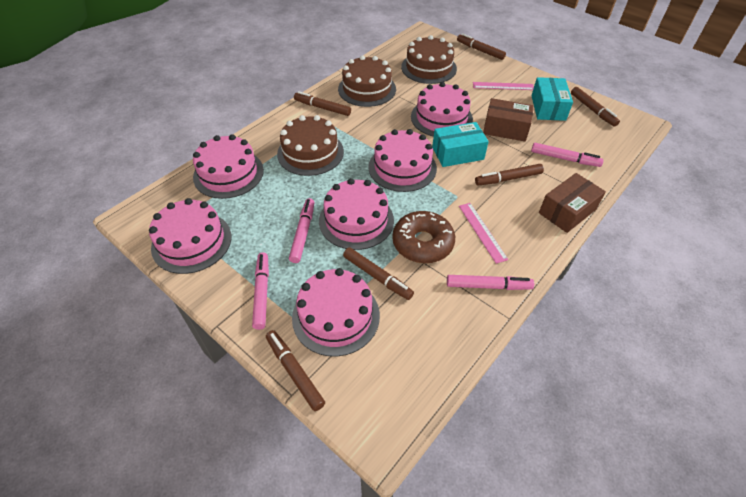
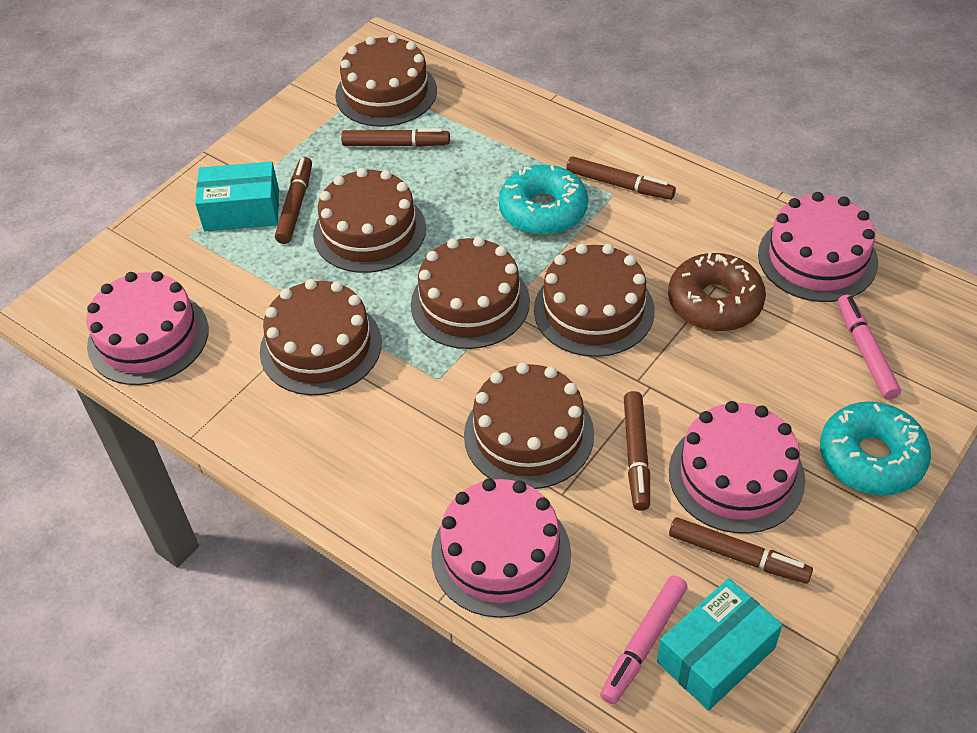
brown box: [483,98,534,141] [539,173,606,233] = 2 -> none = 0
brown cake: [277,115,344,176] [338,55,396,107] [401,35,457,84] = 3 -> [260,279,382,395] [313,168,426,273] [335,35,437,127] [411,236,530,349] [464,362,594,489] [534,244,655,357] = 6
brown marker: [266,330,325,411] [294,91,351,116] [343,247,414,300] [457,33,506,60] [475,164,544,186] [571,87,620,127] = 6 -> [275,157,312,244] [341,128,450,147] [566,156,676,200] [624,391,650,511] [669,517,813,584] = 5
pink cake: [149,198,231,274] [193,134,264,199] [292,268,380,357] [319,178,394,250] [368,129,437,192] [411,82,473,137] = 6 -> [86,271,209,385] [431,478,571,618] [669,401,805,534] [758,192,878,302] = 4
pink marker: [252,252,269,330] [289,198,315,263] [447,275,534,290] [531,143,604,167] = 4 -> [600,575,688,704] [838,295,901,400] = 2
pink ruler: [459,203,508,264] [473,82,534,90] = 2 -> none = 0
turquoise donut: none = 0 -> [499,165,588,235] [820,401,931,495] = 2

